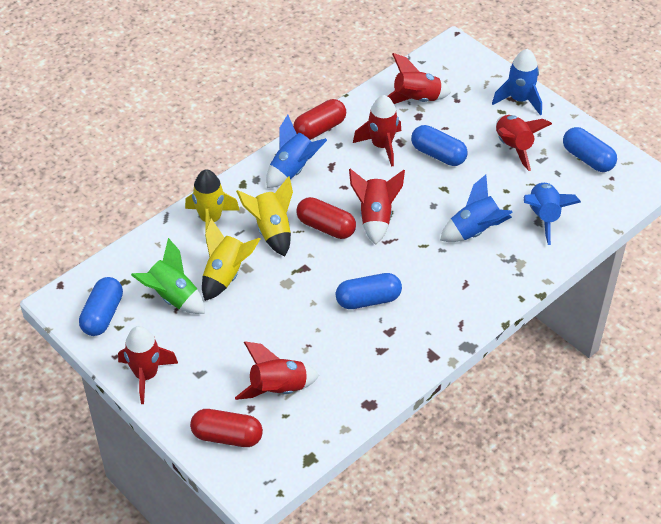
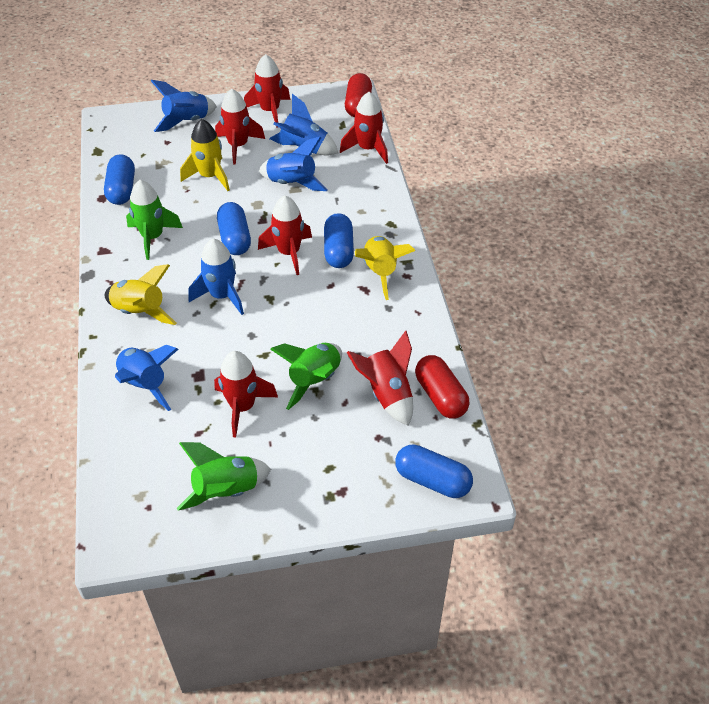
blue rocket: [266,115,327,188] [440,175,513,242] [492,49,542,115] [524,182,581,245] = 4 -> [115,345,179,411] [151,80,217,132] [188,239,244,315] [259,137,328,191] [269,94,338,155] = 5
green rocket: [131,238,205,314] = 1 -> [126,180,183,260] [177,442,271,511] [270,343,342,410] = 3
red capsule: [190,409,263,447] [293,99,346,140] [296,197,356,239] = 3 -> [345,73,372,117] [415,355,470,419] = 2

